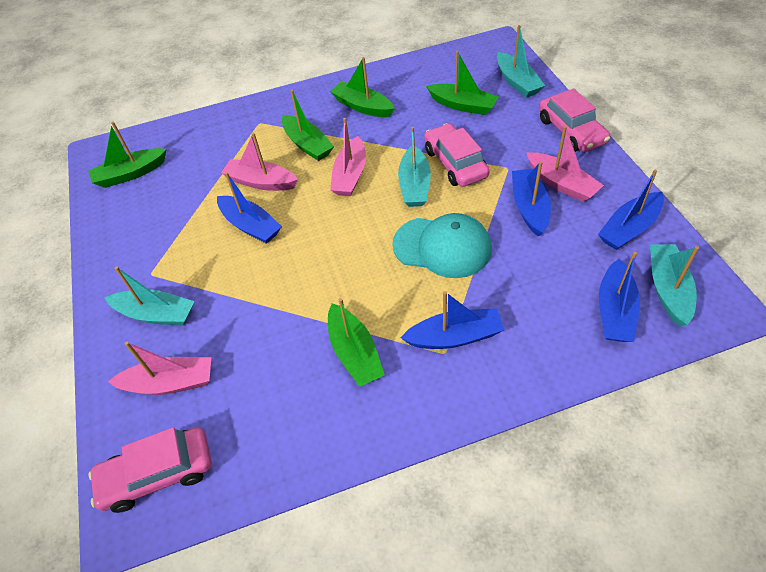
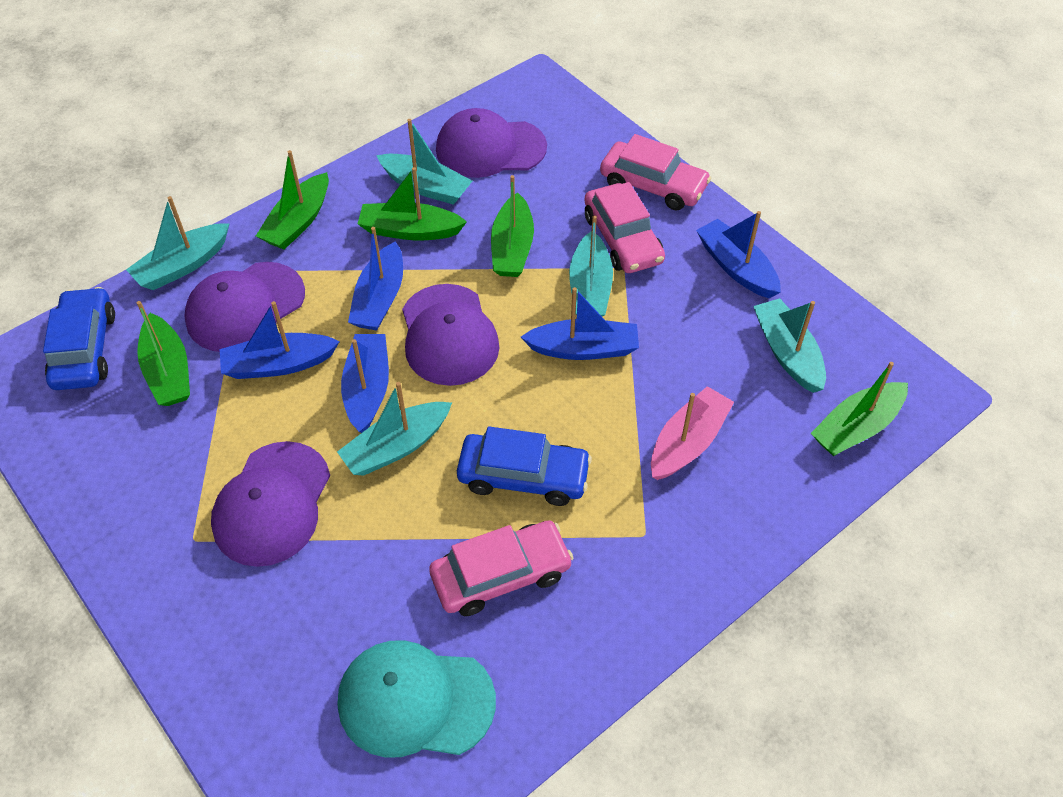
blue car: none = 0 -> [43,287,115,390] [457,427,592,506] = 2
pink boat: [108,341,211,395] [221,133,298,191] [330,118,366,196] [526,126,604,202] = 4 -> [651,386,734,480] = 1
purple cap: none = 0 -> [184,262,305,352] [211,441,330,567] [402,284,499,386] [436,108,547,178] = 4
turquoise boat: [105,266,194,325] [398,127,431,207] [497,25,545,98] [650,244,699,326] = 4 -> [126,196,230,290] [337,382,452,476] [376,119,472,205] [569,216,613,317] [753,298,826,393] = 5

